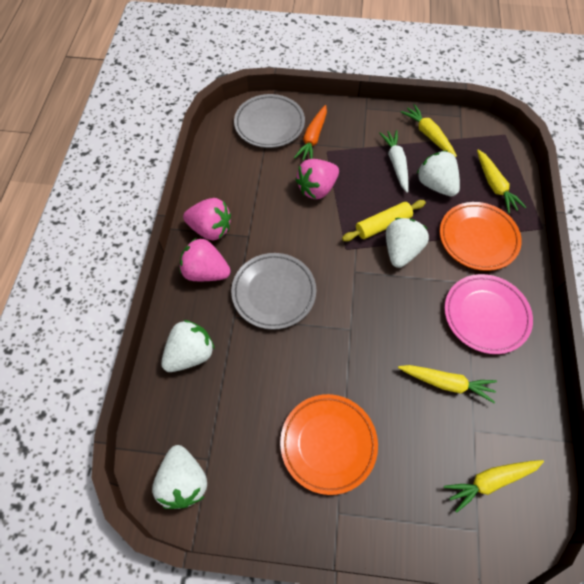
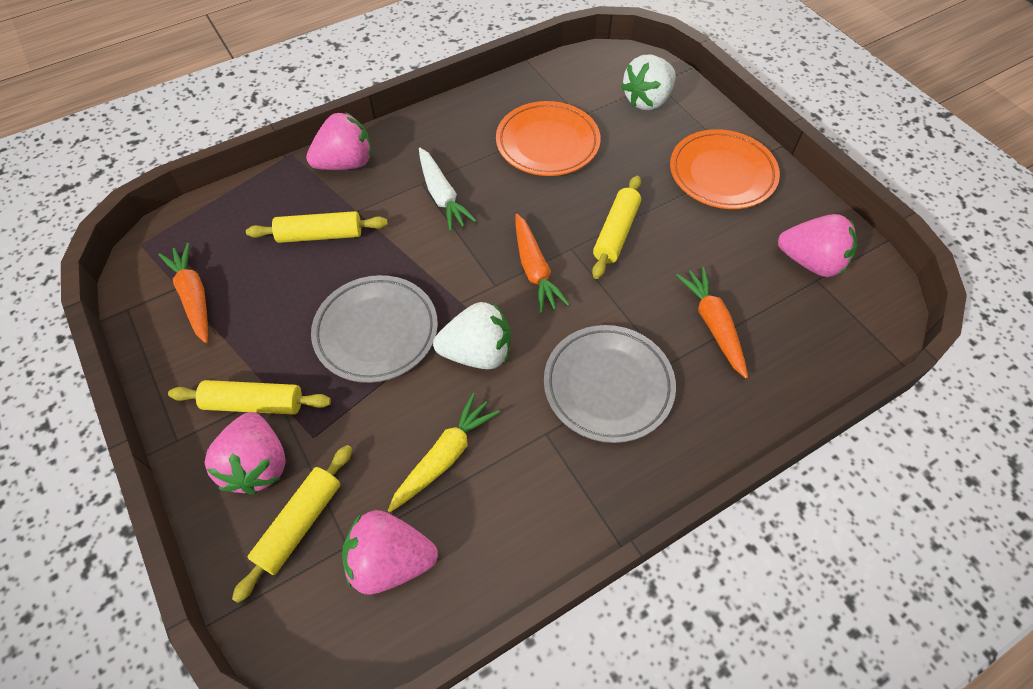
orange carrot: [294,105,327,161] = 1 -> [159,243,208,343] [515,214,570,314] [676,267,748,379] = 3
pink plate: [444,274,533,354] = 1 -> none = 0
pink strawberry: [180,238,231,281] [183,198,231,241] [295,159,339,199] = 3 -> [204,412,286,495] [306,112,372,170] [342,510,438,595] [778,214,857,277] = 4
white strawberry: [152,445,207,509] [161,320,215,372] [386,218,429,268] [417,151,460,197] = 4 -> [433,302,511,369] [621,55,676,110] = 2
yellow carrot: [398,365,497,403] [401,104,457,157] [444,460,544,513] [477,150,526,213] = 4 -> [388,393,500,512] = 1
yellow rolling pin: [342,200,426,241] = 1 -> [168,380,331,415] [232,445,352,603] [246,211,388,243] [592,176,641,279] = 4

